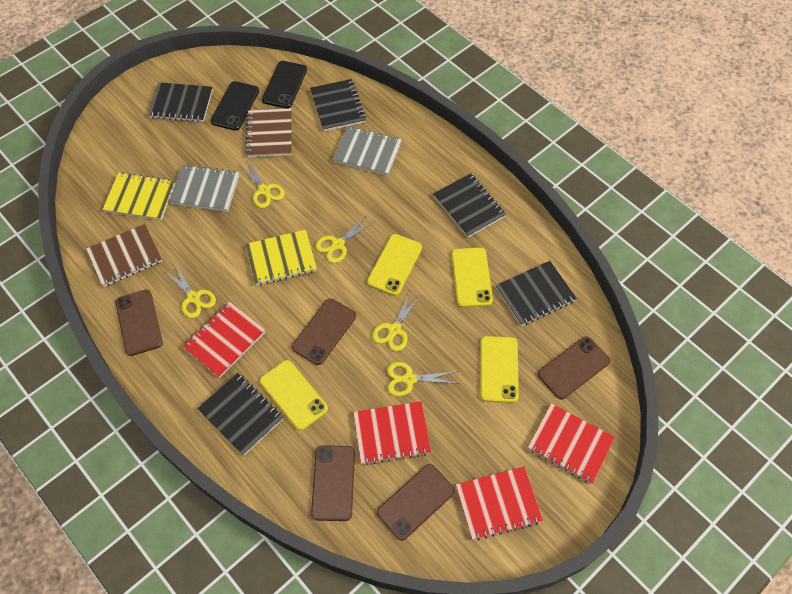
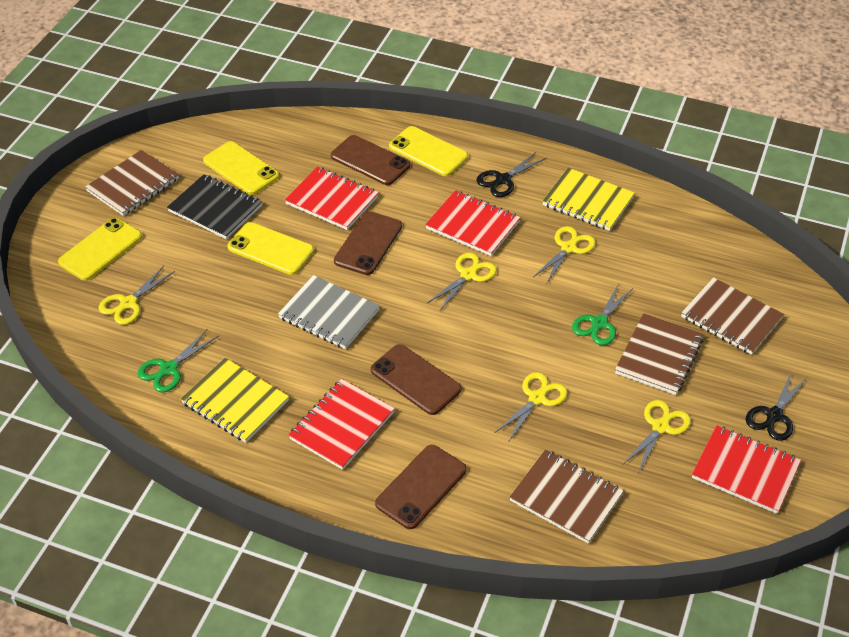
black notebook: [148,82,213,122] [197,373,283,455] [310,79,366,131] [433,173,506,237] [496,261,577,326] = 5 -> [167,174,262,239] = 1
black phone: [210,81,259,131] [262,61,307,108] = 2 -> none = 0
black scissors: none = 0 -> [476,152,546,197] [746,371,807,441] = 2
brown notebook: [86,224,162,287] [245,108,292,157] = 2 -> [85,150,179,216] [509,449,624,544] [615,313,704,395] [681,277,784,355] = 4
brown phone: [115,289,163,356] [292,298,356,365] [311,445,355,521] [377,464,455,541] [538,336,610,400] = 5 -> [331,135,410,185] [334,211,402,275] [371,344,462,415] [375,445,467,529] = 4
green scissors: none = 0 -> [138,329,218,392] [572,283,633,345] = 2
grey notebook: [169,164,239,212] [333,126,402,176] = 2 -> [278,275,380,349] = 1

